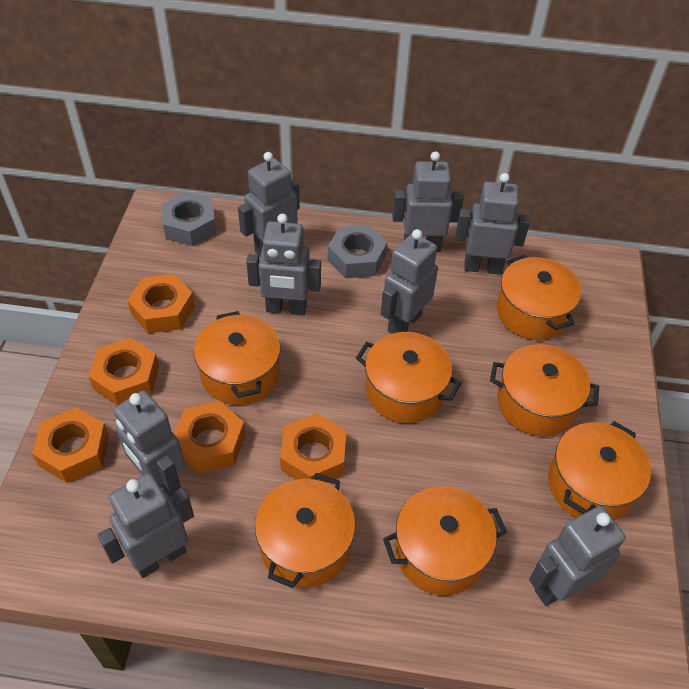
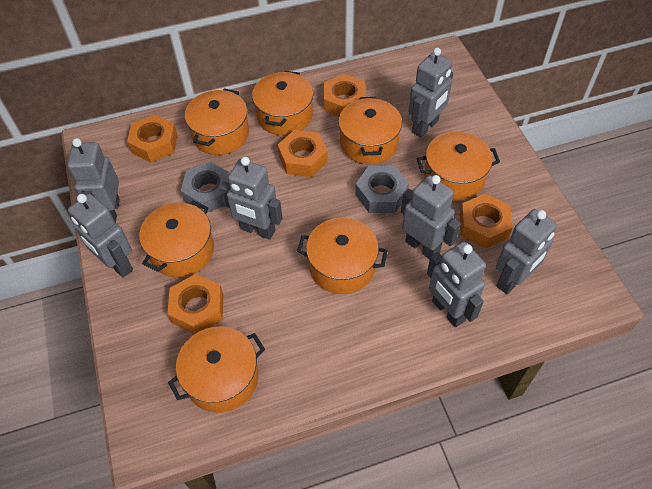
grey robot: [97,473,194,578] [114,390,185,497] [238,152,300,257] [246,214,321,316] [381,229,438,334] [392,151,464,252] [455,173,530,275] [529,506,626,606] = 8 -> [67,138,120,223] [68,193,133,277] [219,157,283,240] [401,175,461,259] [408,48,453,138] [427,242,486,327] [496,209,557,294] = 7

